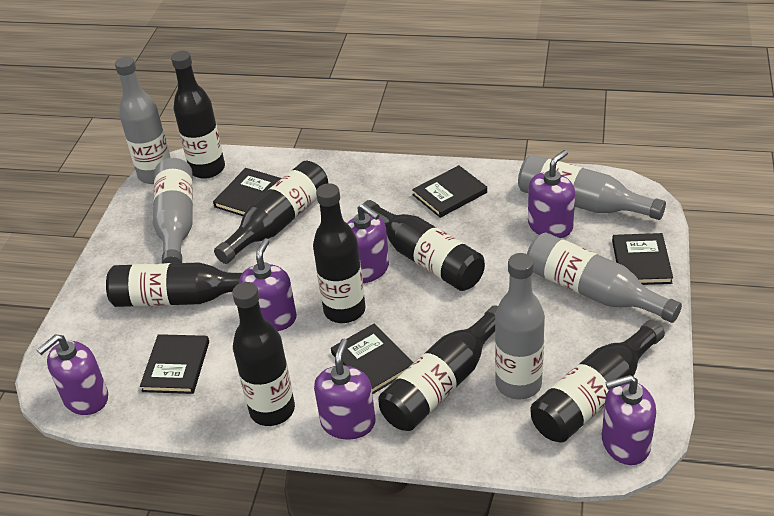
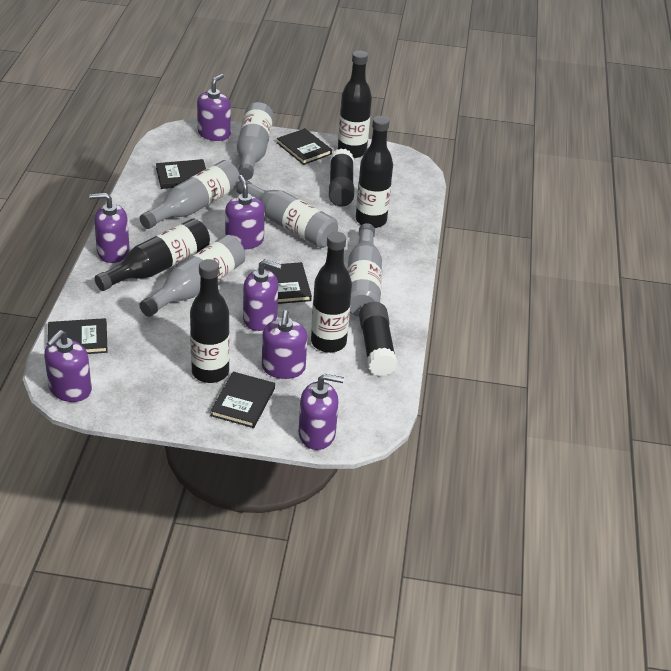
black bottle: [106,262,242,307] [171,51,225,179] [214,161,328,264] [232,282,295,426] [313,183,366,323] [363,200,485,291] [378,305,498,431] [530,320,665,443] = 8 -> [95,218,210,291] [190,259,230,383] [311,232,352,353] [338,51,372,158] [356,116,393,228] = 5
black glue stick: none = 0 -> [329,148,354,207] [359,302,397,376] = 2
purple soap dispenser: [37,334,108,415] [239,238,297,331] [314,339,376,440] [347,204,389,283] [528,150,575,238] [602,375,656,465] = 6 -> [44,330,92,402] [89,193,130,263] [197,74,231,141] [225,175,265,250] [243,259,282,331] [262,310,307,379] [299,374,344,450] = 7

